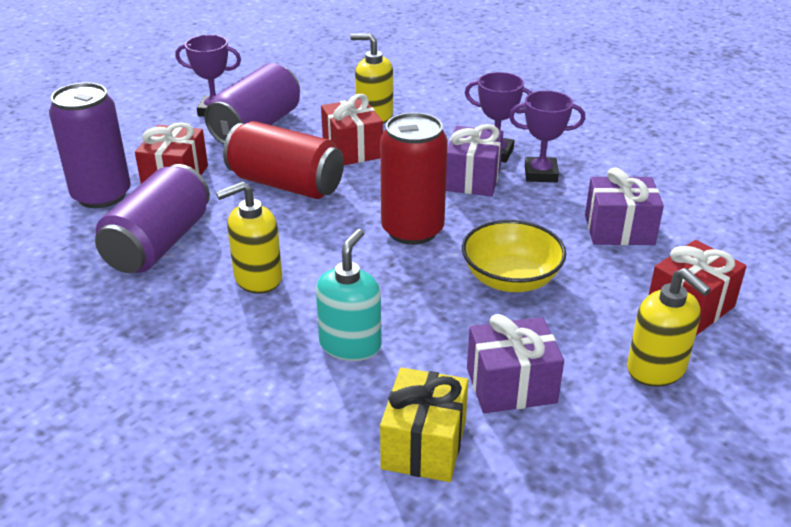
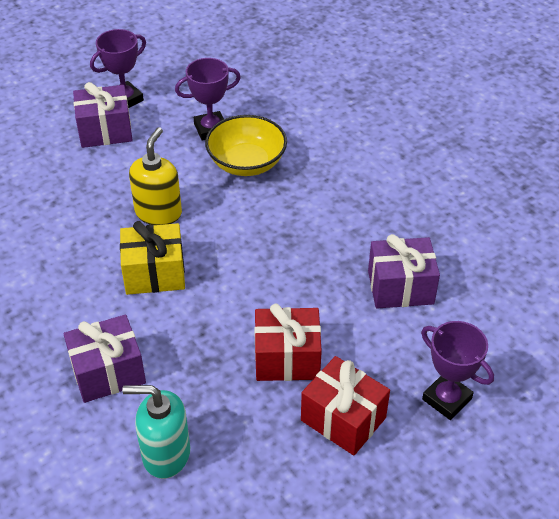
purple can: [49,82,131,208] [95,164,210,273] [204,63,300,144] = 3 -> none = 0
red can: [223,121,344,199] [380,112,448,245] = 2 -> none = 0
red gift: [135,122,208,184] [321,94,383,165] [648,240,747,335] = 3 -> [254,303,322,381] [301,356,390,455] = 2
yellow soap dispenser: [216,181,282,294] [350,33,393,124] [627,268,711,387] = 3 -> [129,127,182,225] = 1

